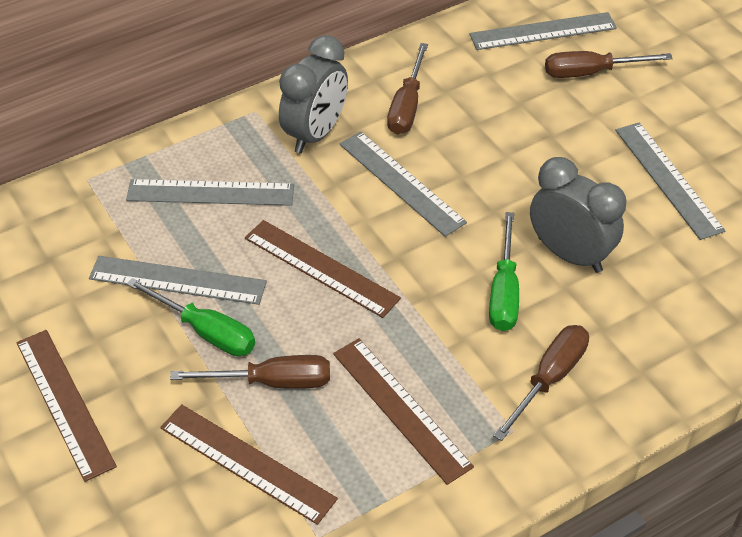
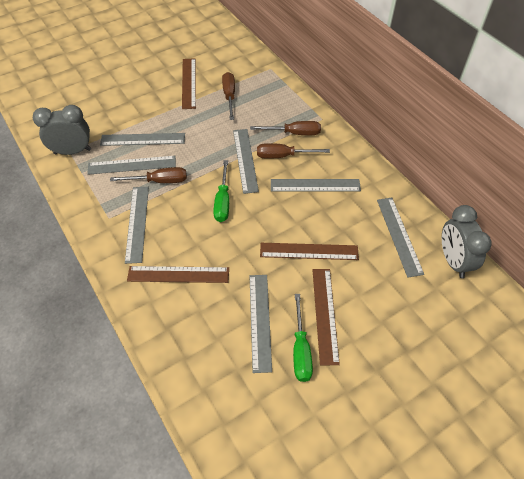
grey ruler: [89,256,267,305] [126,179,294,206] [340,131,467,237] [470,12,617,50] [616,122,726,240] = 5 -> [87,156,176,175] [100,133,185,146] [125,187,149,264] [233,129,259,194] [250,275,272,373] [271,179,361,192] [377,198,424,278] = 7

